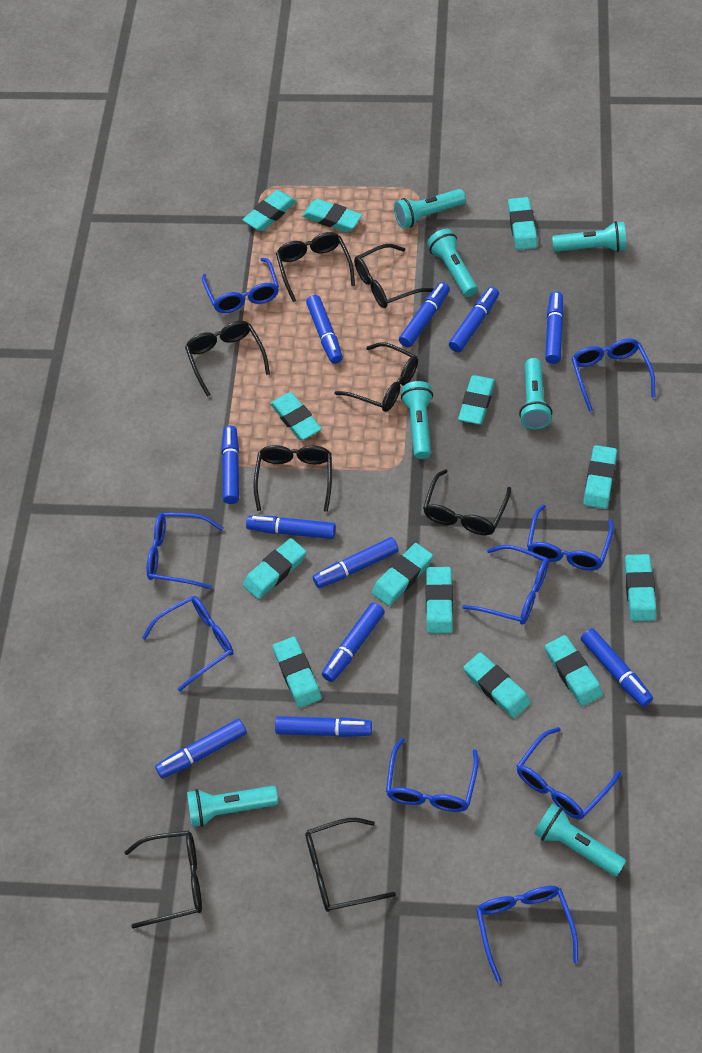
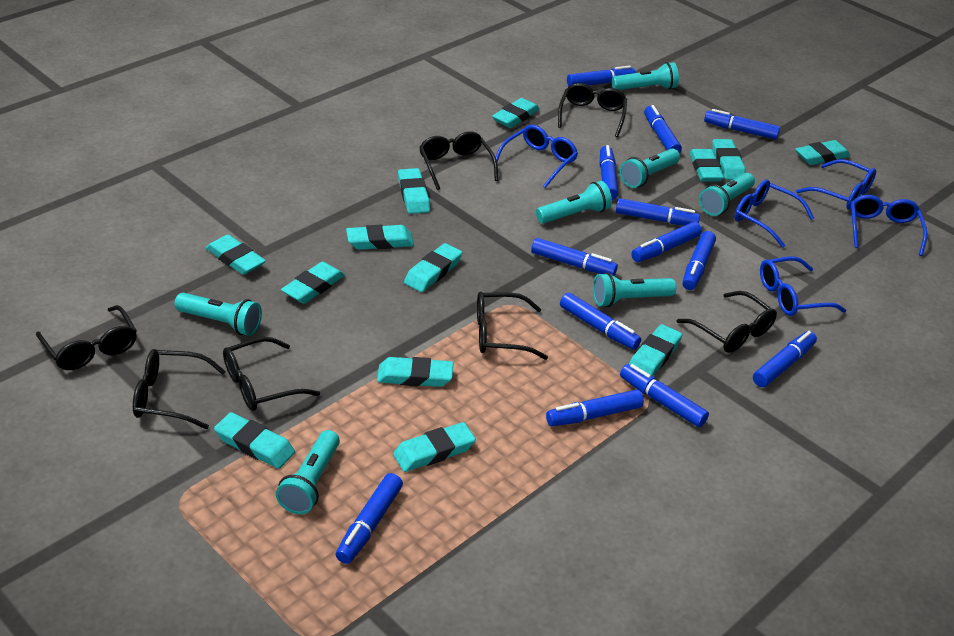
black glasses: [124,830,202,929] [185,321,270,397] [253,445,332,512] [276,232,355,302] [305,818,396,912] [334,342,418,412] [354,244,434,308] [423,469,511,535] = 8 -> [36,305,137,370] [133,349,226,429] [223,337,320,411] [419,131,498,190] [477,292,548,360] [558,83,627,137] [676,291,777,353] = 7
blue glasses: [142,596,234,692] [147,512,223,589] [202,258,279,313] [386,738,479,812] [462,545,549,625] [476,886,578,983] [517,727,621,819] [527,505,614,570] [572,338,655,412] = 9 -> [493,125,578,188] [734,179,814,248] [760,257,847,316] [796,159,876,210] [850,195,927,256] = 5
blue marker: [155,719,247,779] [221,425,239,504] [246,515,336,539] [275,716,372,737] [306,295,343,364] [313,537,399,588] [322,603,385,682] [399,282,450,348] [449,287,499,352] [545,291,564,364] [581,628,653,707] = 11 -> [335,473,403,564] [531,238,618,276] [546,389,644,426] [560,293,641,350] [567,66,636,87] [599,145,618,200] [616,198,700,226] [620,364,709,427] [631,222,702,262] [644,105,682,153] [682,231,716,290] [704,109,780,140] [753,331,817,387] = 13

